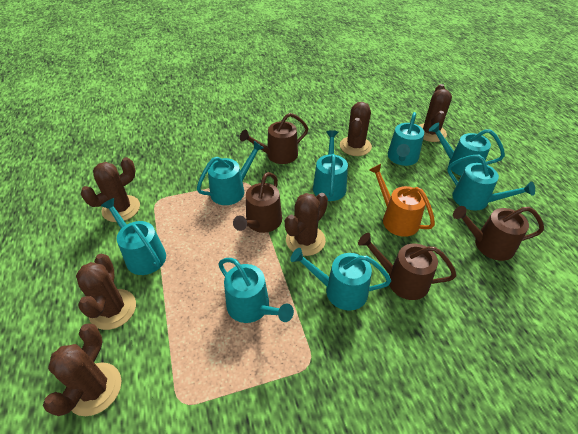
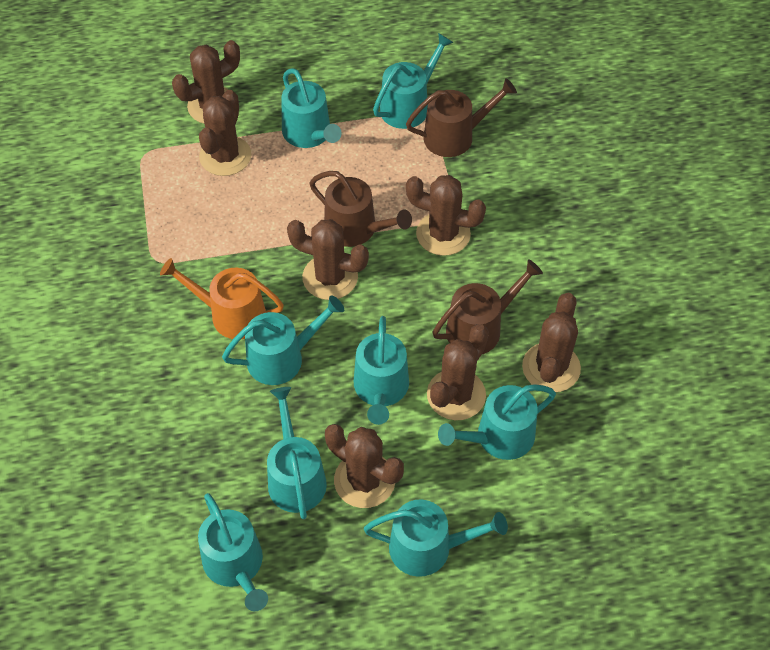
brown cactus: [43,323,121,416] [76,254,136,330] [81,157,140,222] [285,193,328,256] [340,102,372,156] [418,84,452,142] = 6 -> [172,40,240,124] [199,90,251,176] [287,219,369,300] [325,424,404,508] [406,175,486,256] [427,324,489,420] [522,293,581,392] = 7
brown watering can: [233,172,282,233] [240,113,308,164] [358,233,456,300] [453,206,544,261] = 4 -> [310,171,412,247] [406,78,517,157] [433,259,543,354] = 3

